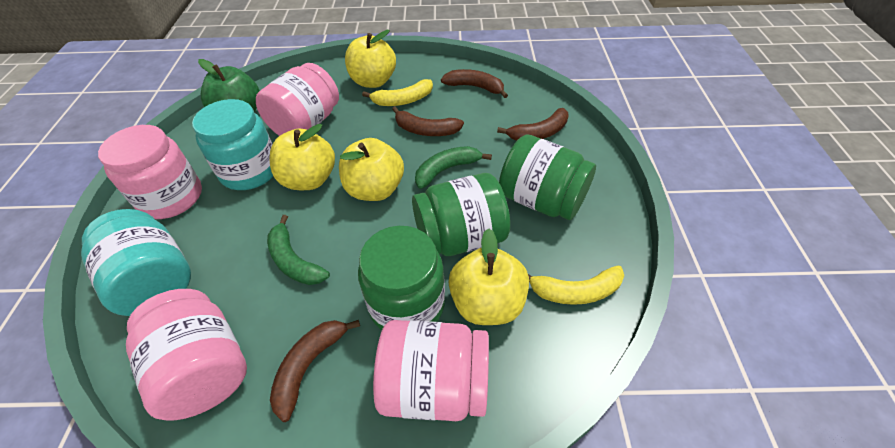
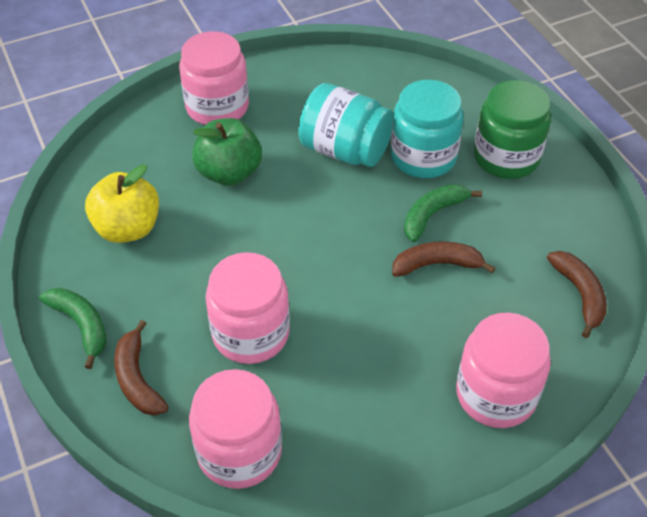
brown banana: [270,320,360,422] [392,106,464,136] [441,69,508,98] [497,108,568,141] = 4 -> [114,320,169,416] [392,241,496,277] [547,251,607,338] = 3
green jar: [358,226,445,330] [412,173,510,256] [499,134,596,220] = 3 -> [474,80,551,179] = 1
yellow apple: [269,124,335,190] [339,138,404,201] [345,30,396,88] [448,228,529,325] = 4 -> [85,164,159,243] = 1
yellow banana: [362,79,433,106] [528,265,624,305] = 2 -> none = 0

